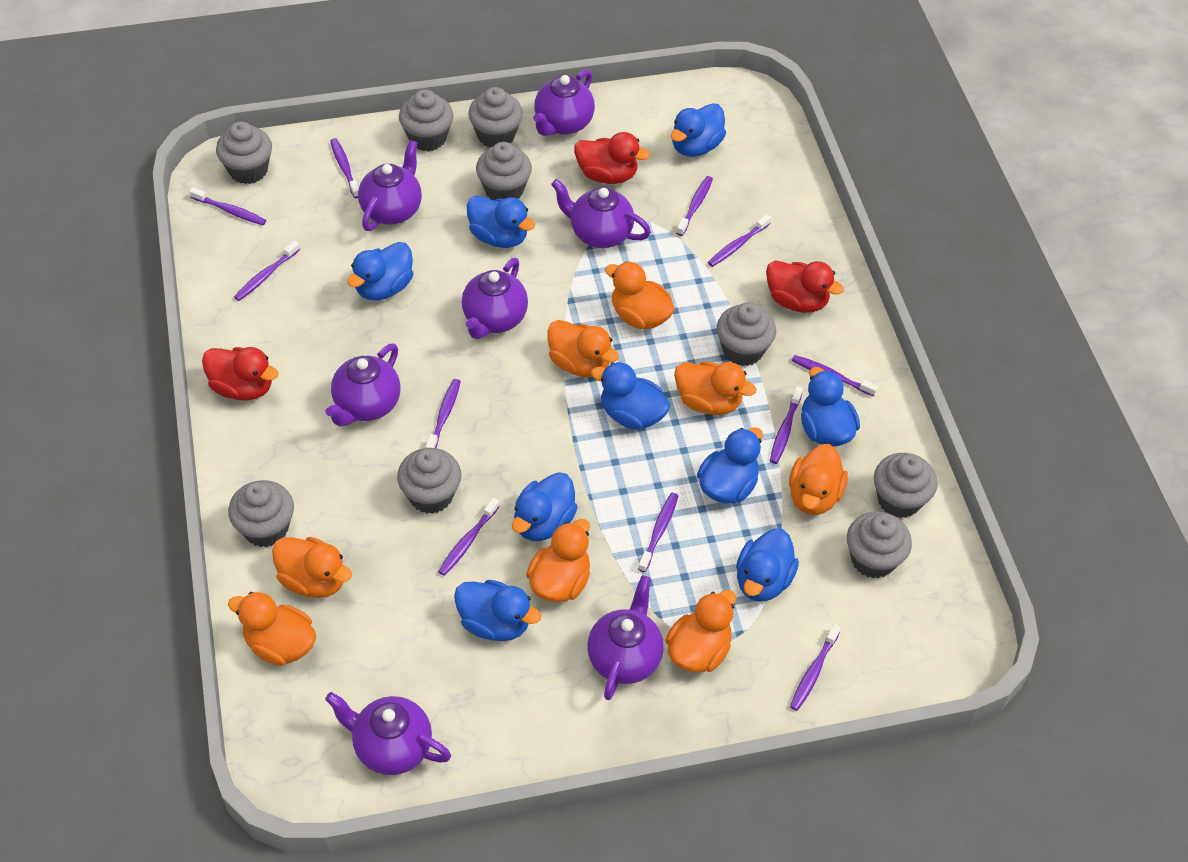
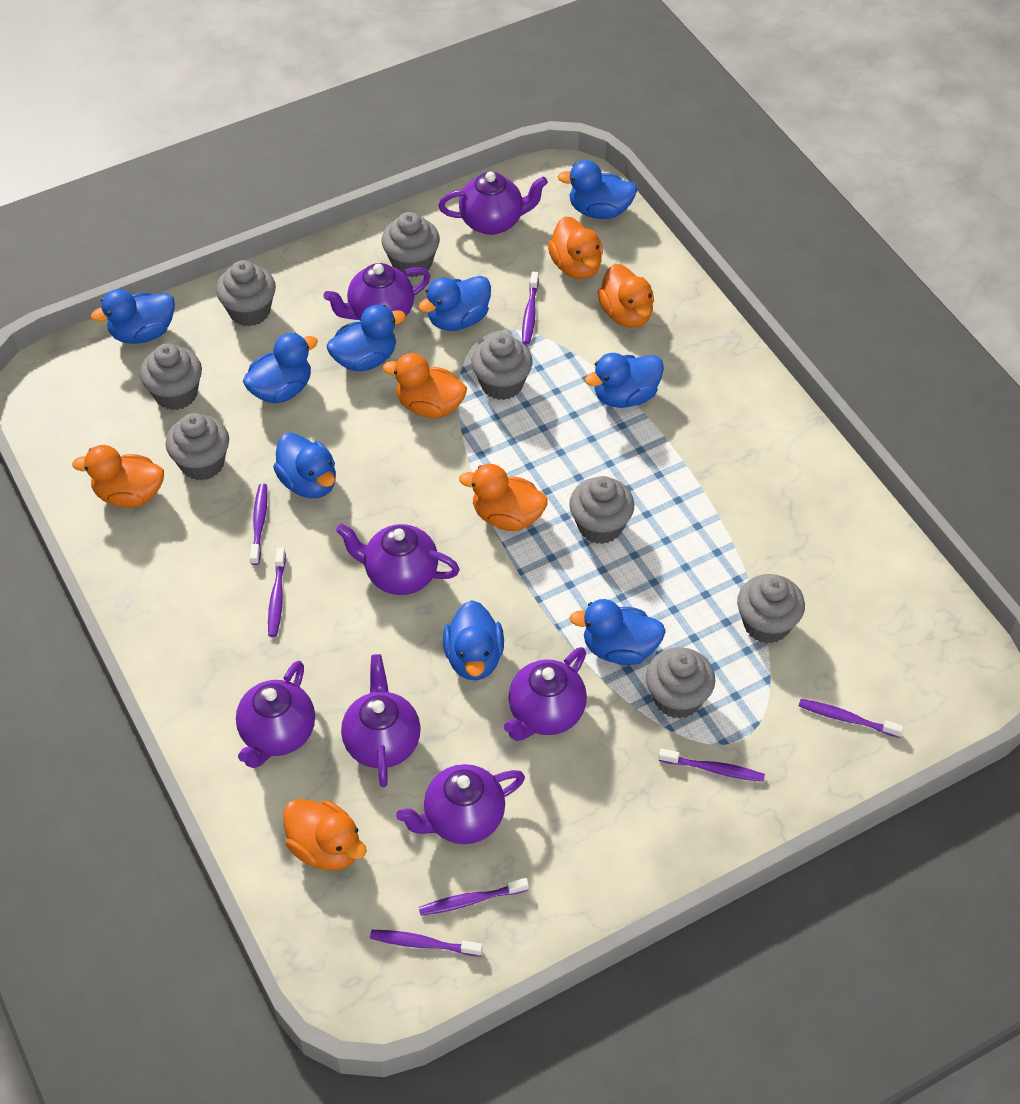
grey cupcake: [216,122,272,184] [228,480,294,547] [397,448,462,514] [399,89,453,151] [468,87,523,147] [476,142,532,200] [717,303,776,366] [847,511,912,578] [874,453,937,518] = 9 -> [140,343,202,410] [165,413,229,481] [216,260,276,326] [382,212,440,277] [471,333,533,400] [569,476,634,544] [646,647,715,719] [737,574,805,644] = 8
orange duck: [228,592,316,666] [272,537,352,598] [526,519,590,602] [547,320,619,377] [605,261,675,329] [665,590,736,673] [674,362,756,415] [789,444,848,515] = 8 -> [72,445,164,508] [283,799,367,870] [383,353,467,418] [459,464,548,531] [548,216,603,279] [598,264,654,328] = 6
purple toothbrush: [189,187,266,225] [234,240,300,301] [330,138,359,198] [426,379,461,448] [438,498,500,576] [638,493,678,572] [676,176,713,236] [708,214,771,267] [770,386,803,464] [790,624,841,711] [791,355,878,397] = 11 -> [250,484,268,565] [268,548,286,637] [370,930,483,957] [419,878,529,916] [522,272,539,344] [659,749,765,782] [799,699,904,738] = 7
red duck: [202,347,279,401] [574,132,650,184] [766,261,844,313] = 3 -> none = 0

